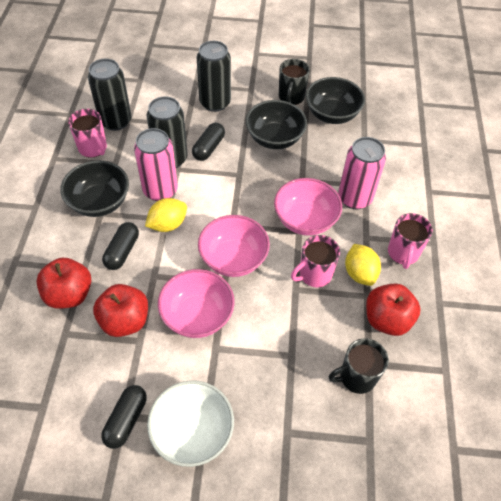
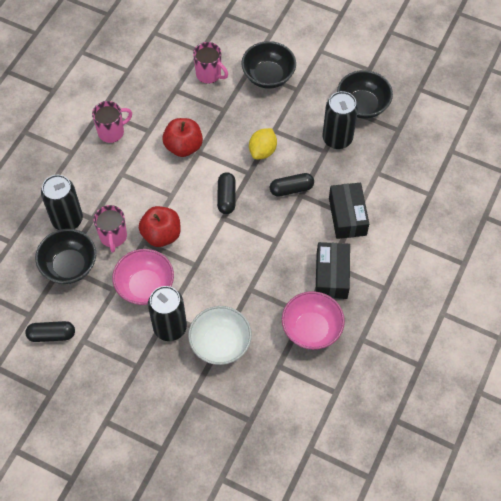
black box: none = 0 -> [316,242,350,299] [329,183,369,239] = 2
black mug: [279,59,310,105] [329,338,389,394] = 2 -> none = 0
pink bowl: [158,269,235,338] [198,215,270,277] [274,178,342,236] = 3 -> [112,249,174,305] [282,291,345,350] = 2
pink can: [134,128,178,201] [338,137,386,209] = 2 -> none = 0
red apple: [36,258,91,309] [93,284,148,337] [366,283,421,336] = 3 -> [139,206,181,247] [162,118,203,157] = 2
yellow lemon: [145,198,187,232] [345,244,381,286] = 2 -> [249,128,277,159] = 1

